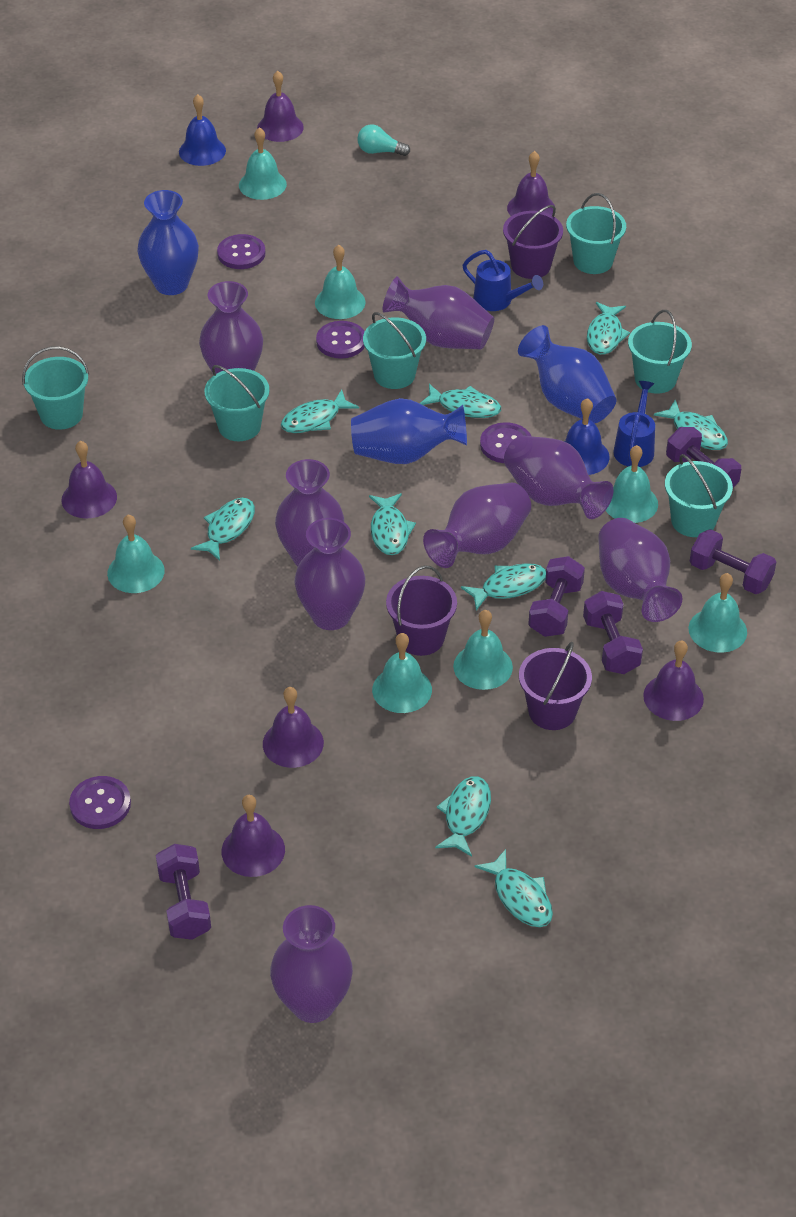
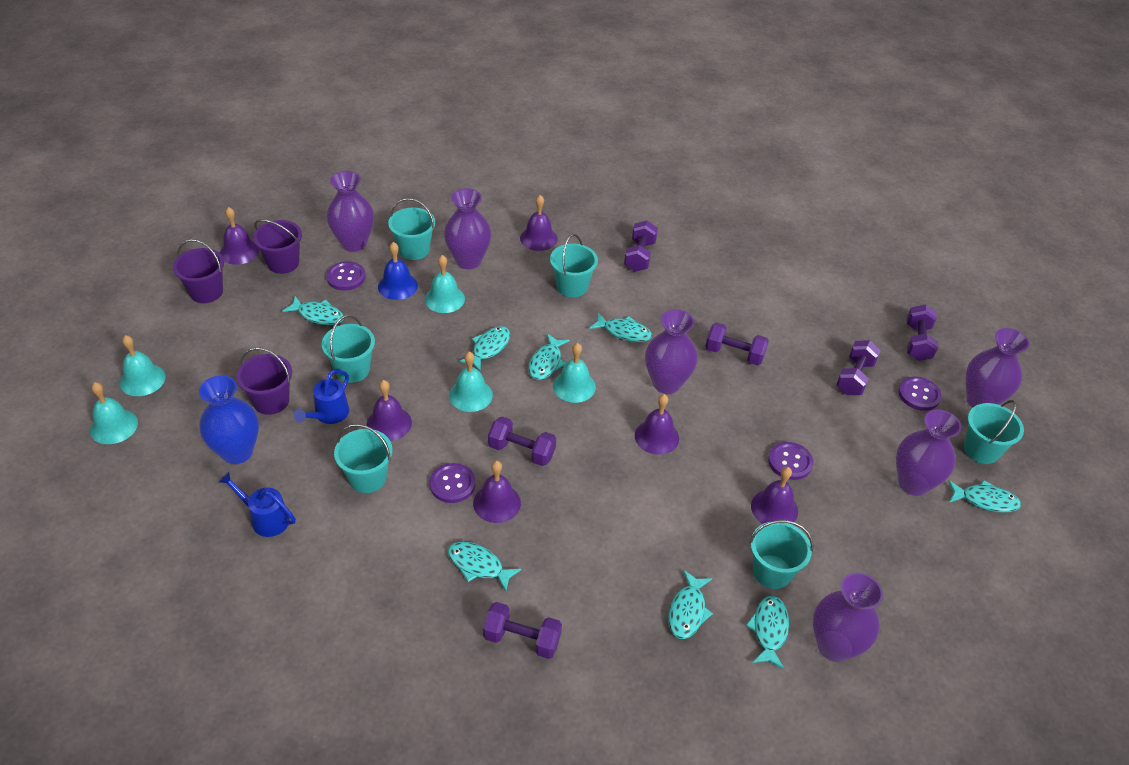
blue bell: [179,94,226,166] [564,398,610,475] = 2 -> [378,242,418,300] = 1
blue vase: [137,190,199,295] [351,398,467,464] [518,325,616,423] = 3 -> [199,375,259,464] = 1
purple dumbbell: [156,844,211,940] [528,556,585,637] [583,591,643,674] [666,427,741,487] [690,529,776,594] = 5 -> [483,602,562,659] [488,417,556,466] [624,221,658,272] [705,322,769,365] [836,340,881,395] [907,304,938,361] = 6
purple vase: [199,281,263,374] [270,905,353,1023] [275,459,344,567] [294,518,365,630] [383,276,494,349] [423,483,531,568] [504,435,613,519] [598,518,682,622] = 8 -> [326,171,374,252] [444,188,491,269] [645,309,698,394] [813,572,883,662] [896,410,961,496] [966,328,1030,408] = 6
turquoise bell: [107,514,165,593] [239,127,287,200] [315,245,366,319] [372,633,432,713] [453,610,513,690] [606,445,658,523] [689,573,747,653] = 7 -> [90,382,138,444] [120,335,166,396] [425,255,465,313] [449,352,493,412] [553,343,596,403] = 5
turquoise fish: [191,498,255,561] [281,389,359,433] [369,493,416,555] [420,384,501,418] [435,776,491,857] [461,563,546,611] [474,849,553,927] [587,302,630,355] [654,399,728,450] = 9 -> [282,296,344,325] [448,542,522,592] [460,326,510,372] [528,334,570,380] [589,313,652,342] [668,570,713,639] [746,596,789,669] [948,480,1021,513] = 8
turquoise light bulb: [357,124,410,156] = 1 -> none = 0

